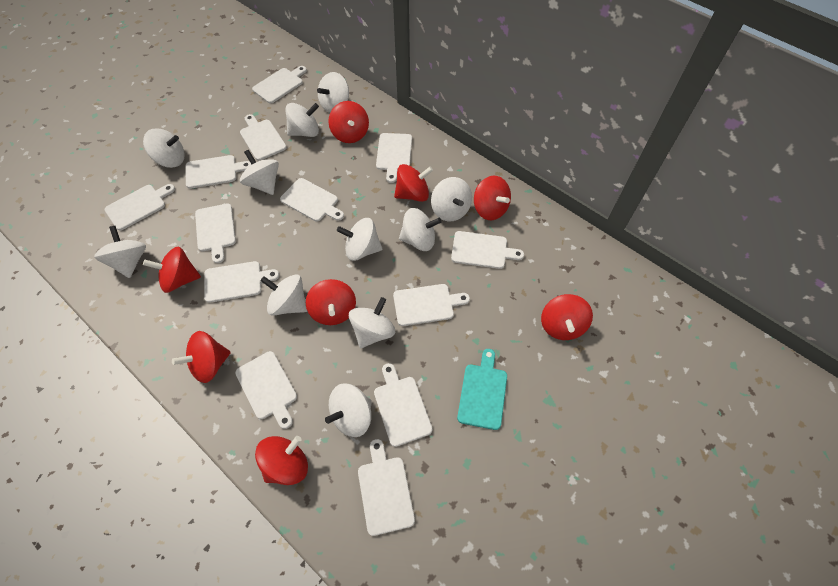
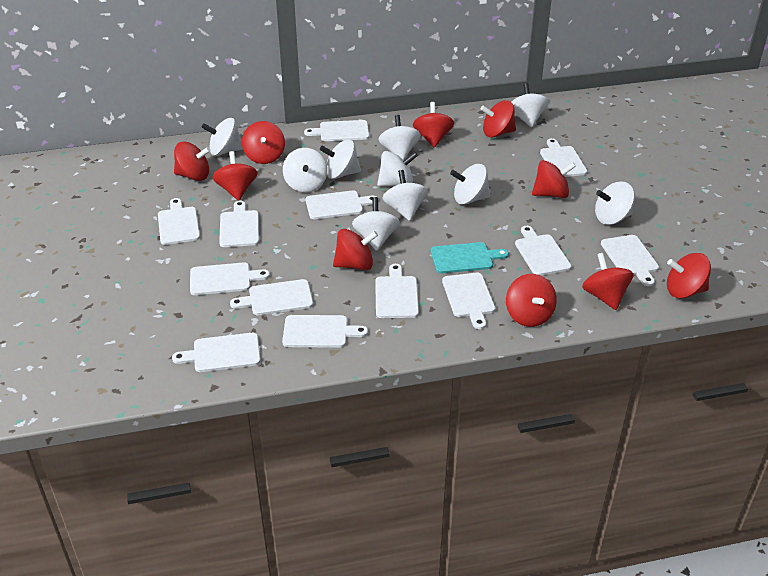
red spinning top: [143,247,201,293] [172,331,231,383] [255,436,308,485] [306,279,356,325] [328,101,369,143] [394,164,433,202] [474,176,511,220] [541,294,593,340] = 8 -> [174,142,211,181] [212,151,258,201] [242,121,285,164] [333,229,378,270] [413,102,454,148] [480,100,516,138] [506,274,557,327] [532,160,576,198] [582,253,634,310] [667,253,711,299] = 10
white spinning top: [94,226,146,278] [143,128,185,168] [240,150,279,195] [260,274,307,316] [285,103,319,137] [317,72,349,113] [325,383,372,437] [337,218,382,261] [349,297,395,348] [399,208,442,251] [431,177,472,221] = 11 -> [201,118,243,156] [283,148,327,192] [320,140,361,179] [352,197,400,251] [377,151,418,186] [379,115,421,160] [383,170,428,221] [450,164,490,205] [512,83,549,127] [595,181,635,225] = 10

